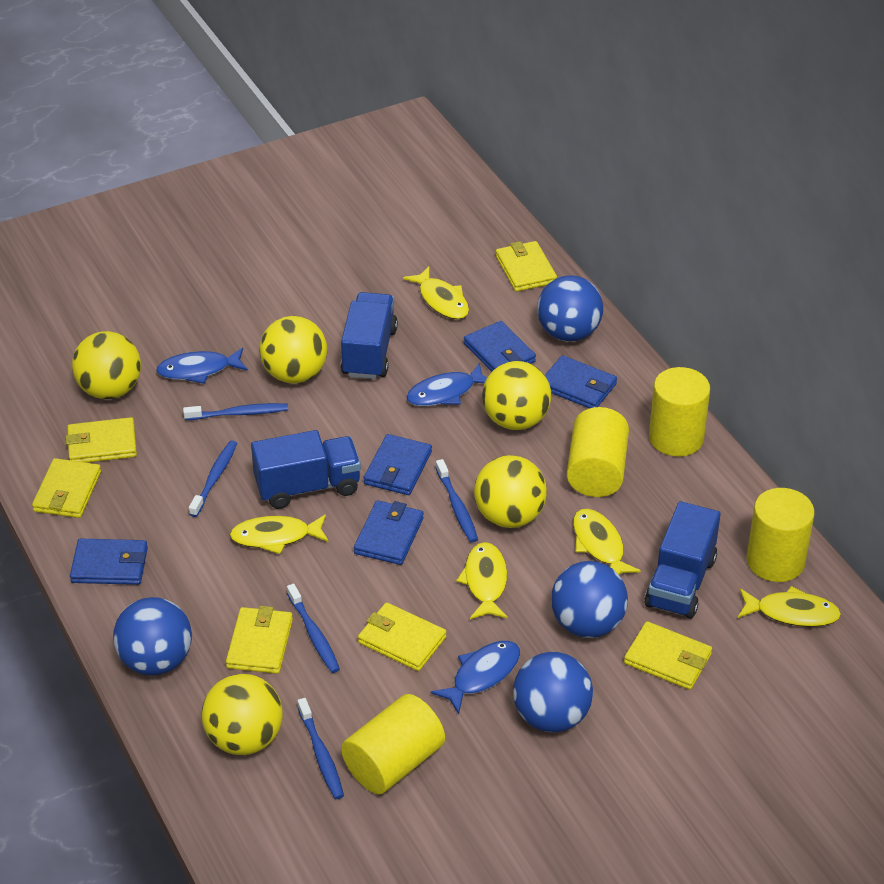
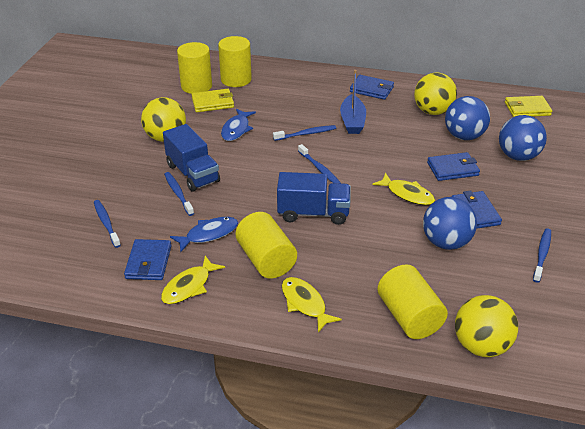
blue ball: [113,597,192,675] [513,652,593,732] [537,275,603,342] [551,561,628,638] = 4 -> [423,197,477,250] [445,96,490,140] [499,115,547,161] = 3
blue boat: none = 0 -> [340,70,366,134] = 1
blue fish: [156,348,248,384] [406,363,487,406] [431,641,520,714] = 3 -> [170,217,238,252] [221,109,256,141] = 2
blue truck: [251,430,361,509] [341,292,398,379] [644,501,721,619] = 3 -> [163,124,220,191] [277,172,351,225] = 2
blue wallet: [70,539,148,585] [354,500,424,565] [364,434,432,495] [464,321,536,372] [545,355,617,408] = 5 -> [124,239,171,280] [350,75,394,100] [427,152,480,181] [451,190,502,229] = 4
yellow ball: [72,331,141,399] [202,674,283,755] [259,316,327,384] [474,455,547,528] [482,361,551,430] = 5 -> [141,97,186,142] [414,73,457,115] [455,295,518,357] = 3
yellow fish: [230,514,329,554] [403,267,469,319] [456,542,508,619] [573,509,641,574] [738,586,841,627] = 5 -> [161,256,225,304] [282,277,342,332] [372,173,435,205] = 3
yellow wallet: [32,458,101,518] [66,417,137,463] [226,606,293,674] [358,602,446,671] [496,241,557,292] [624,621,712,690] = 6 -> [191,89,234,112] [505,96,552,117] = 2

